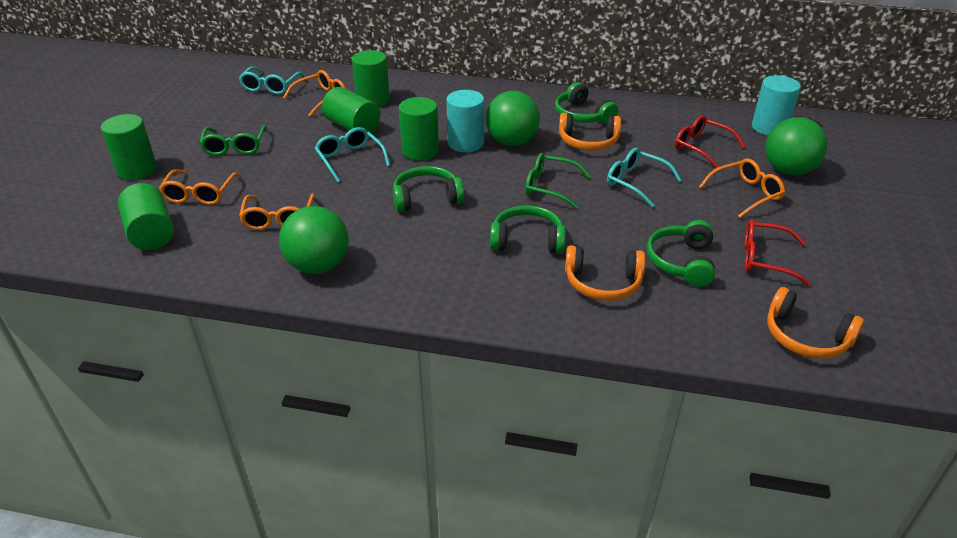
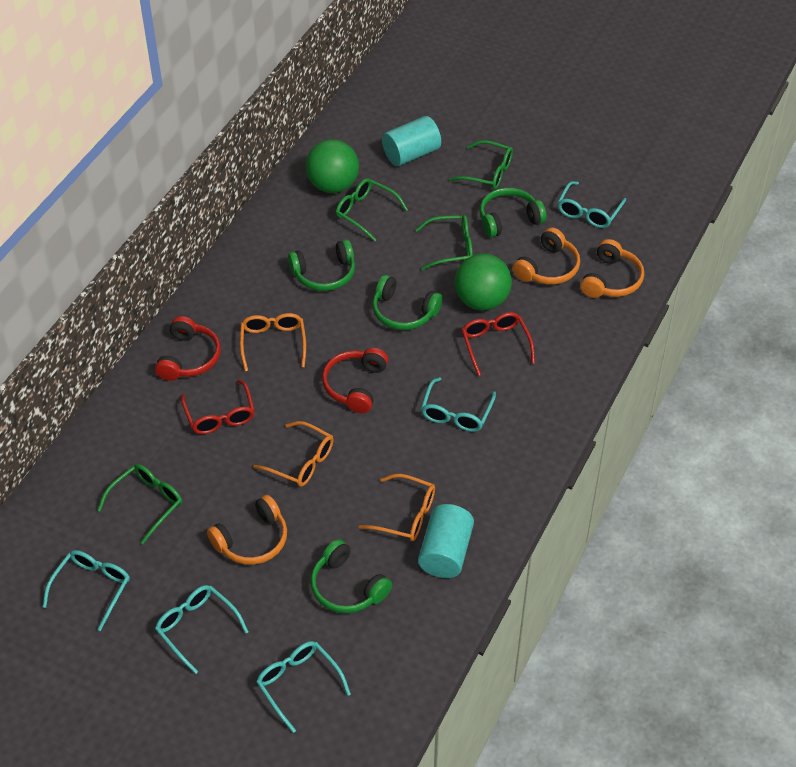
green ball: [279,206,349,274] [486,91,540,146] [765,117,828,175] = 3 -> [306,139,359,193] [455,253,512,311] = 2
green cylinder: [101,114,157,180] [118,183,174,250] [322,87,380,133] [352,50,390,107] [399,97,439,161] = 5 -> none = 0
green glasses: [199,125,267,156] [525,153,591,209] = 2 -> [97,464,182,544] [336,178,408,242] [415,215,473,270] [449,140,513,189] = 4
orange glasses: [159,169,240,205] [239,194,315,230] [283,70,346,117] [699,158,785,218] = 4 -> [240,313,306,371] [253,421,333,487] [359,474,435,541] = 3
red headphones: none = 0 -> [155,316,221,381] [322,348,388,413] = 2
turquoise glasses: [239,67,305,95] [315,127,390,182] [607,148,682,207] = 3 -> [43,550,130,631] [155,585,248,674] [256,641,351,733] [421,377,496,432] [558,181,626,228] = 5

